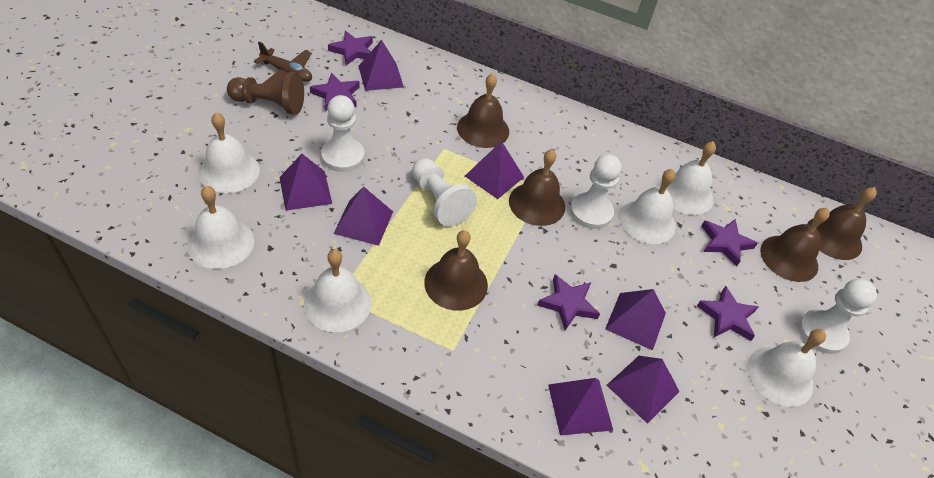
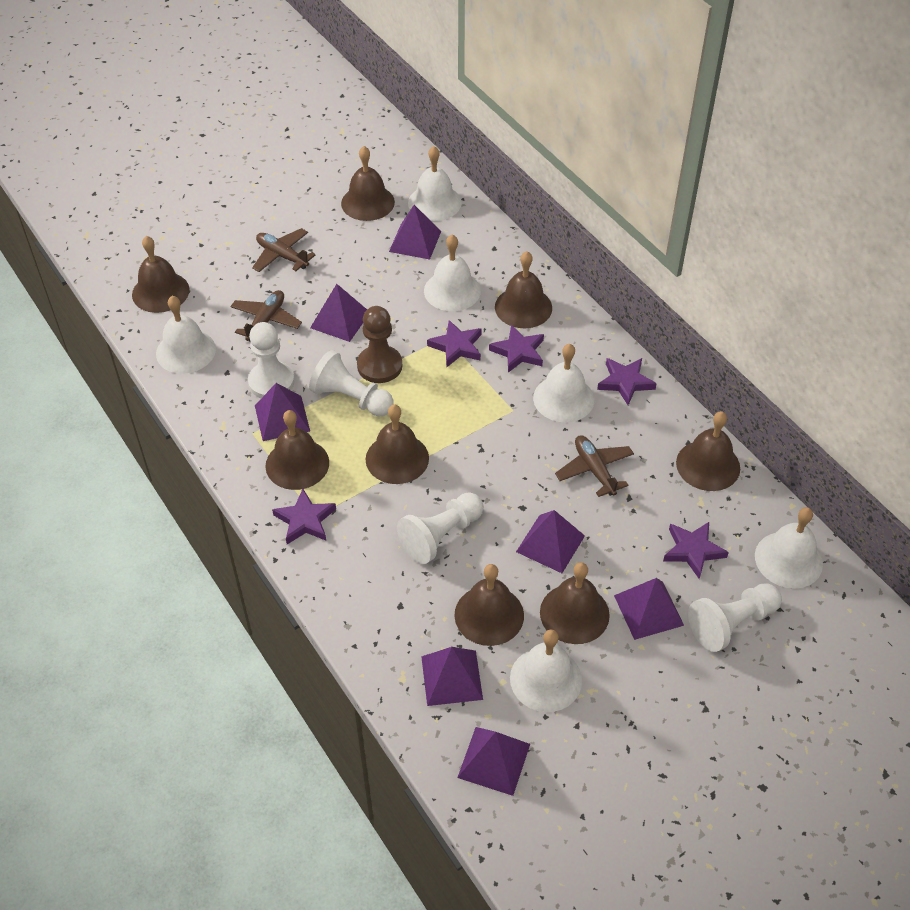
brown bell: [424,230,488,311] [457,73,509,148] [509,149,565,226] [760,208,830,282] [807,187,877,260] = 5 -> [132,236,190,313] [265,410,329,490] [341,146,395,221] [366,404,429,484] [454,564,524,646] [495,251,552,328] [540,562,610,644] [676,411,740,491] = 8
brown plane: [254,42,312,84] = 1 -> [230,290,302,342] [252,228,315,272] [555,435,634,497] = 3

